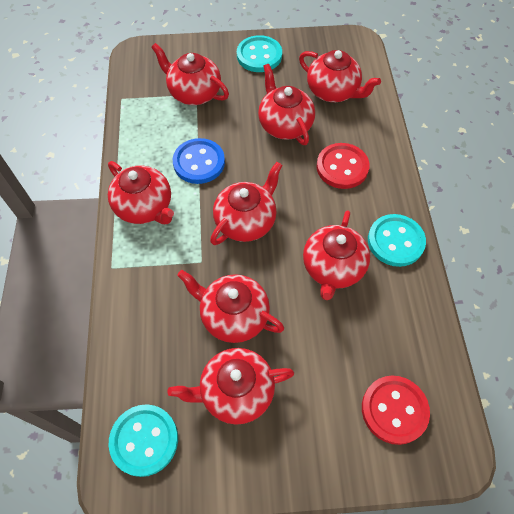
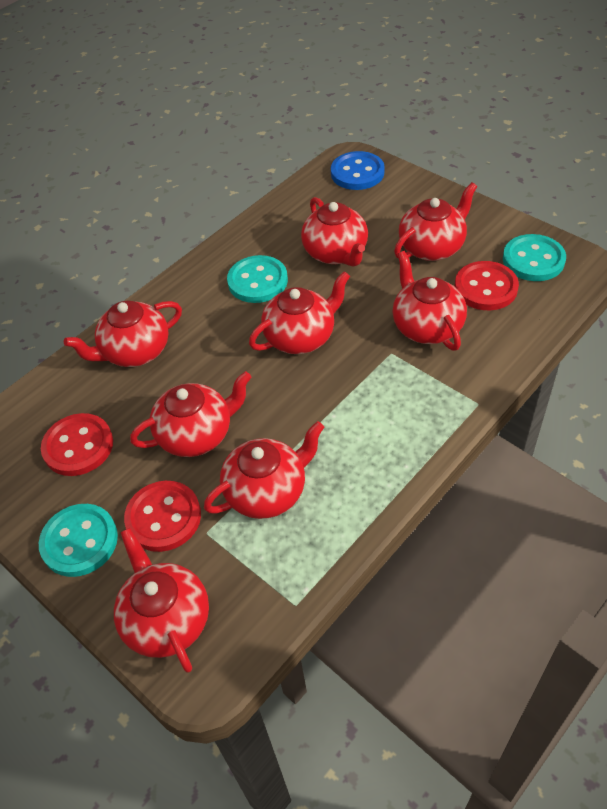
red button: [317,143,369,189] [362,376,430,445] = 2 -> [41,413,113,476] [124,481,201,552] [455,261,519,310] = 3

